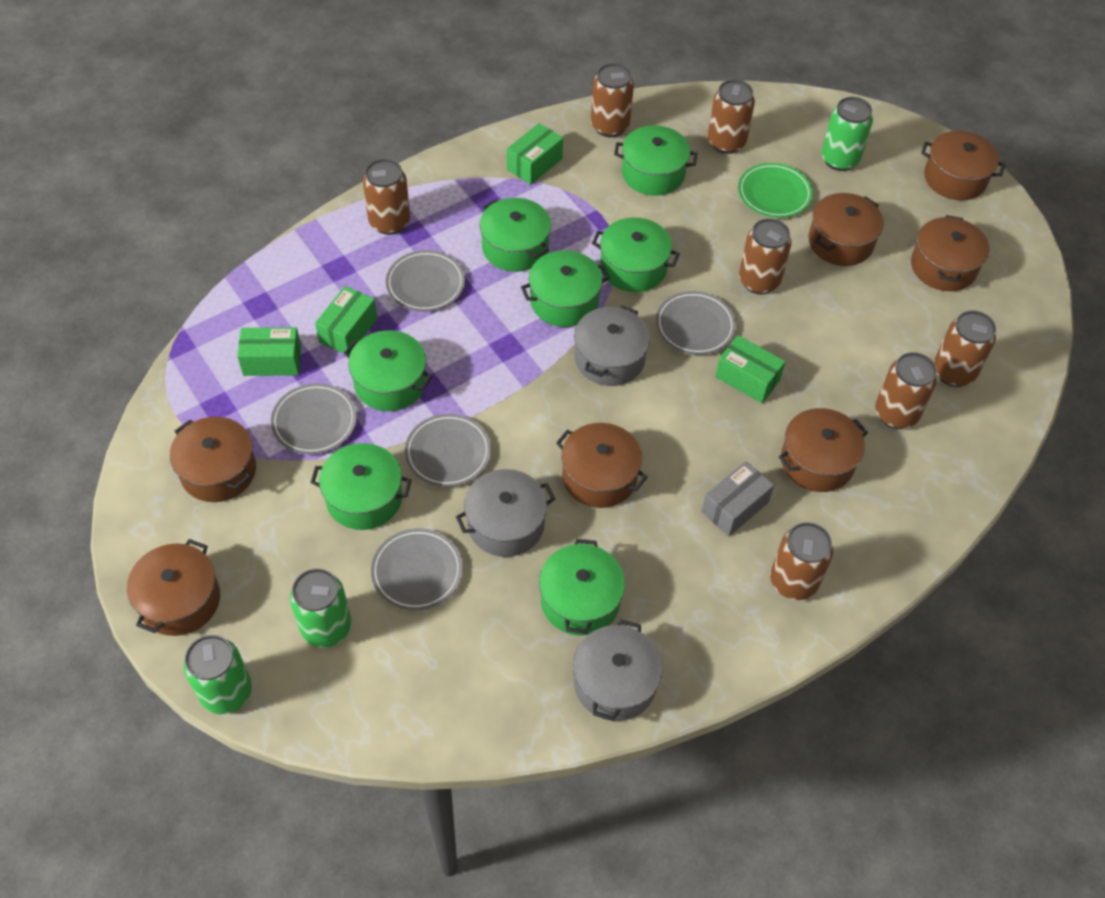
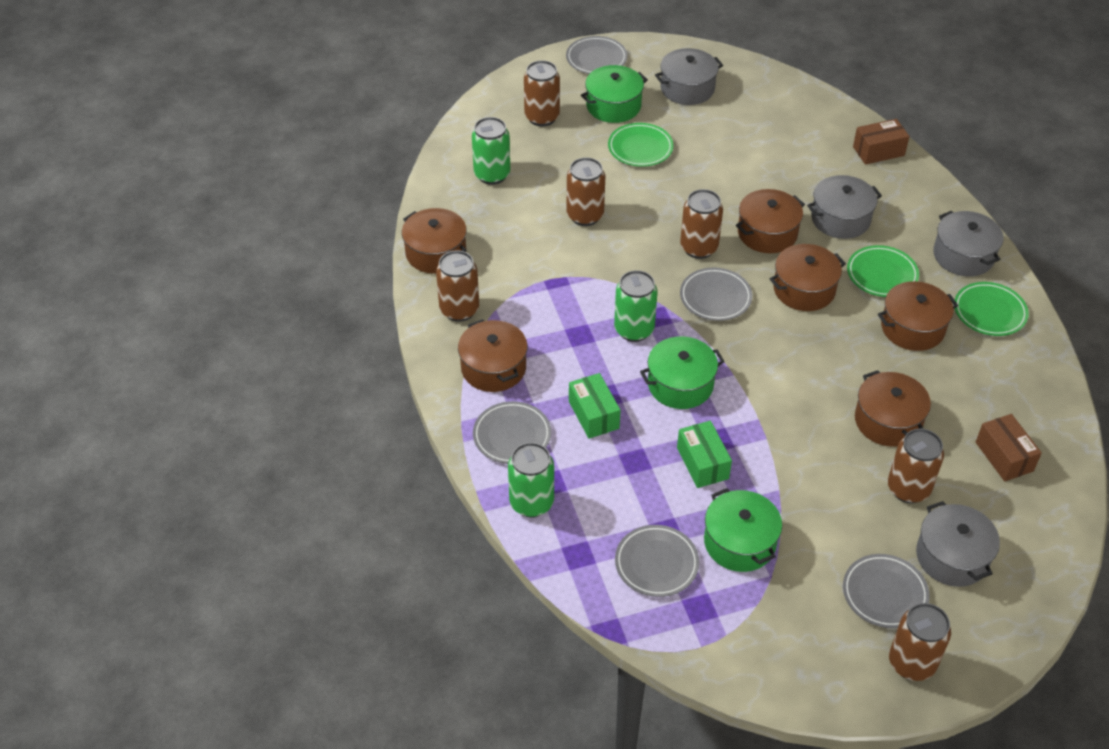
brown box: none = 0 -> [853,119,910,165] [976,414,1042,481] = 2
brown can: [363,159,410,235] [591,63,634,137] [708,79,755,154] [739,218,791,294] [770,522,833,600] [875,352,937,429] [934,310,996,387] = 7 -> [436,251,479,322] [524,60,560,126] [566,157,605,226] [680,189,723,259] [888,429,944,503] [889,603,951,681] = 6
brown pot: [127,539,220,636] [170,417,256,502] [556,423,648,508] [779,408,868,492] [808,193,884,266] [911,215,989,291] [921,130,1005,200] = 7 -> [402,208,467,274] [458,319,528,392] [736,189,805,253] [770,244,846,311] [855,370,931,447] [878,281,958,351] = 6
green box: [237,327,301,376] [315,286,378,355] [507,123,563,185] [715,335,786,403] = 4 -> [569,373,621,439] [677,421,732,488] = 2
green plate: [738,163,813,218] = 1 -> [608,123,674,167] [847,245,919,297] [955,282,1029,336] = 3
green pot: [310,443,412,530] [344,330,433,411] [480,198,551,272] [521,250,610,327] [539,539,625,636] [592,217,680,292] [614,125,697,196] = 7 -> [581,65,648,123] [640,336,725,409] [704,488,782,572] = 3
grey box: [701,461,774,536] = 1 -> none = 0
grey pot: [456,469,555,557] [573,619,663,721] [574,305,650,386] = 3 -> [655,48,723,105] [807,175,882,239] [916,501,1000,587] [933,211,1003,276] = 4

